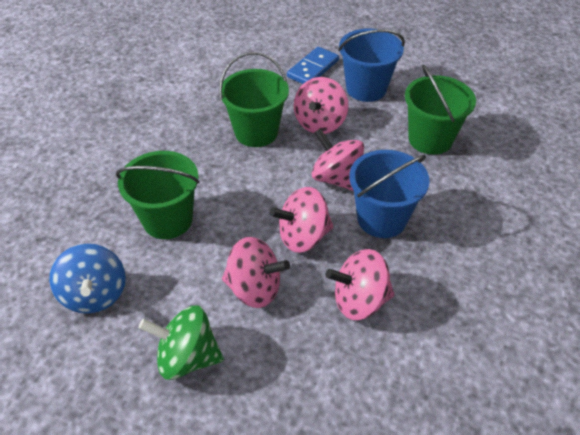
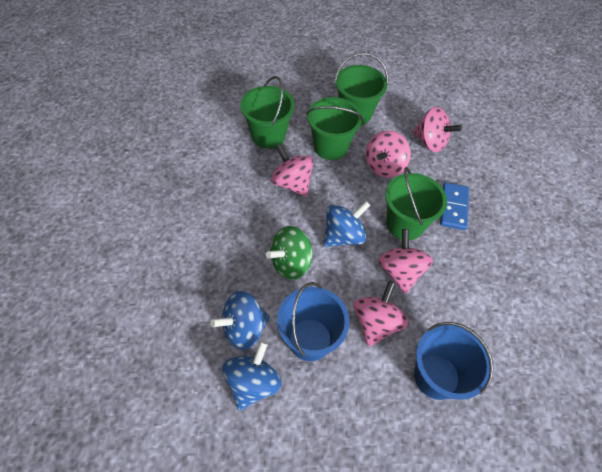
blue spinning top: [49,244,126,314] = 1 -> [210,291,270,350] [222,340,281,411] [323,201,371,247] = 3
green bucket: [116,151,200,239] [219,52,289,147] [405,64,476,155] = 3 -> [240,76,295,148] [306,97,363,160] [334,53,388,125] [385,167,447,240] = 4

